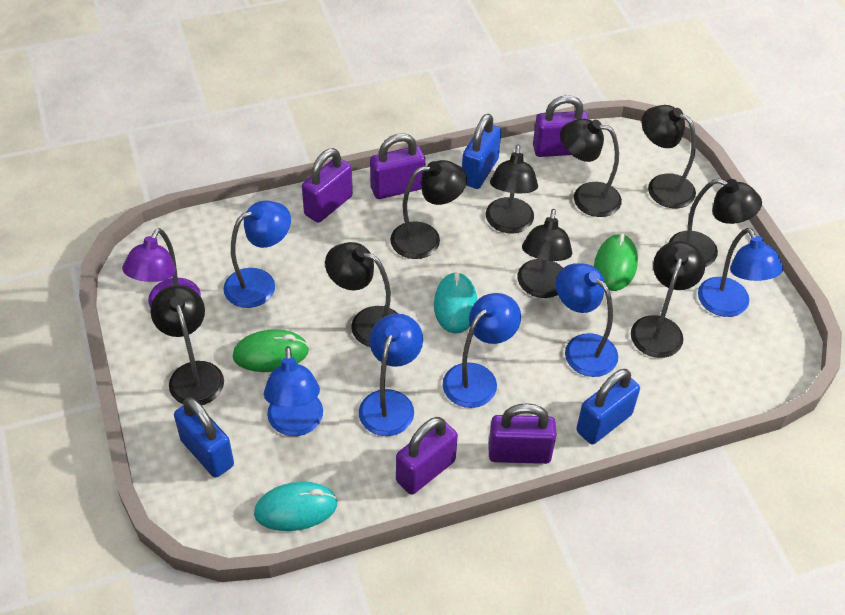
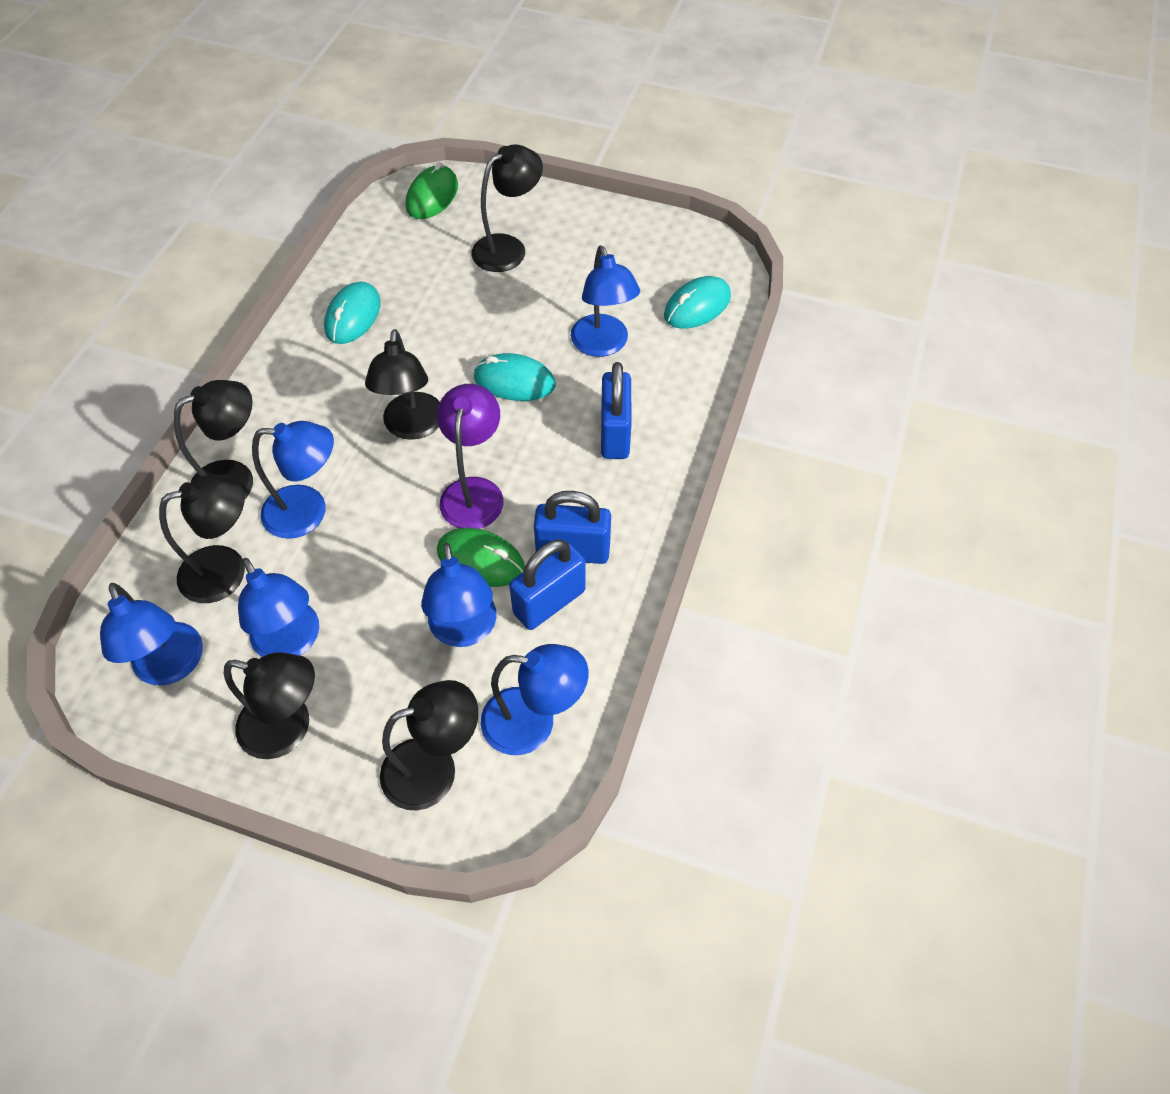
black lamp: [151,285,224,405] [325,242,398,347] [390,160,467,259] [486,145,538,233] [517,209,572,298] [560,118,622,217] [631,241,705,358] [642,105,696,208] [669,178,762,267] = 9 -> [159,475,245,603] [174,380,253,499] [224,652,315,759] [365,329,440,440] [380,680,478,811] [471,144,543,272] = 6
purple padlock: [302,148,353,223] [370,133,426,199] [396,417,458,495] [488,403,557,464] [533,95,589,157] = 5 -> none = 0
turquoise mouse: [254,482,338,531] [434,272,477,334] = 2 -> [324,282,381,344] [473,353,556,401] [664,276,731,329] = 3

